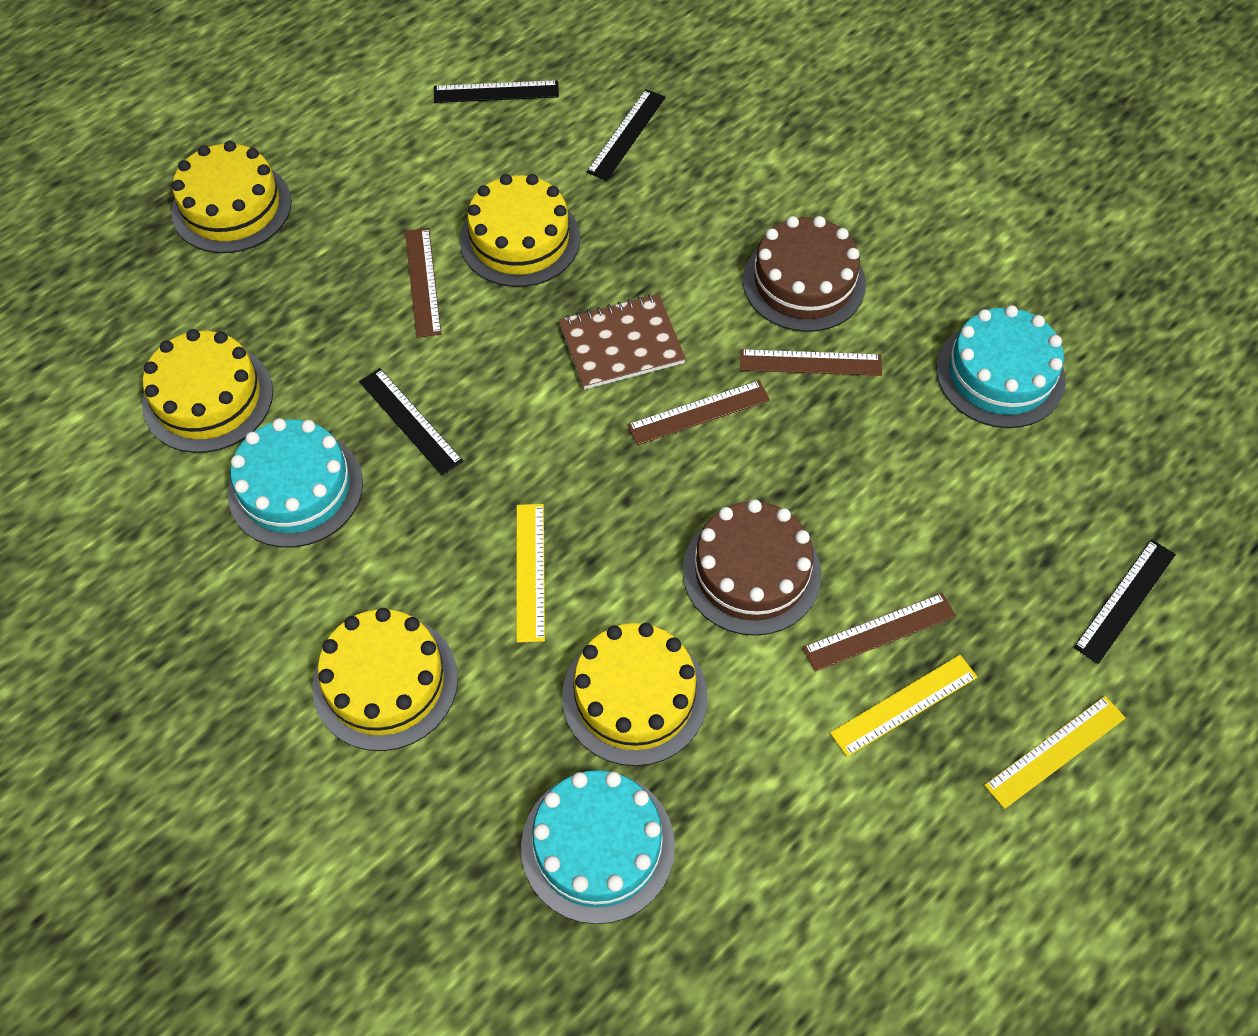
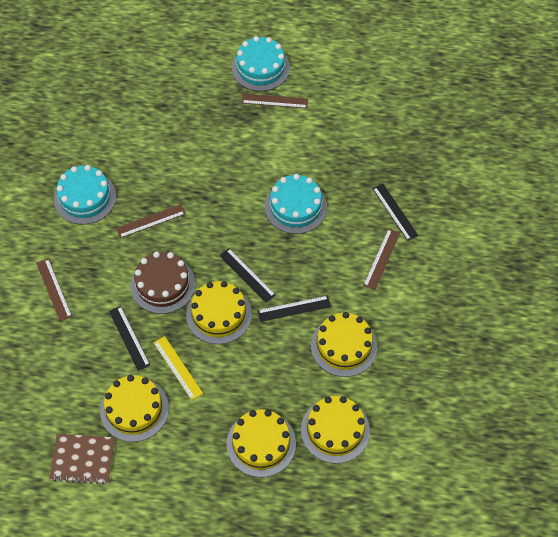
brown cake: [682,499,821,636] [743,216,866,332] = 2 -> [131,251,195,314] = 1
yellow ruler: [516,504,545,643] [830,655,978,757] [984,696,1126,809] = 3 -> [154,336,203,400] = 1

